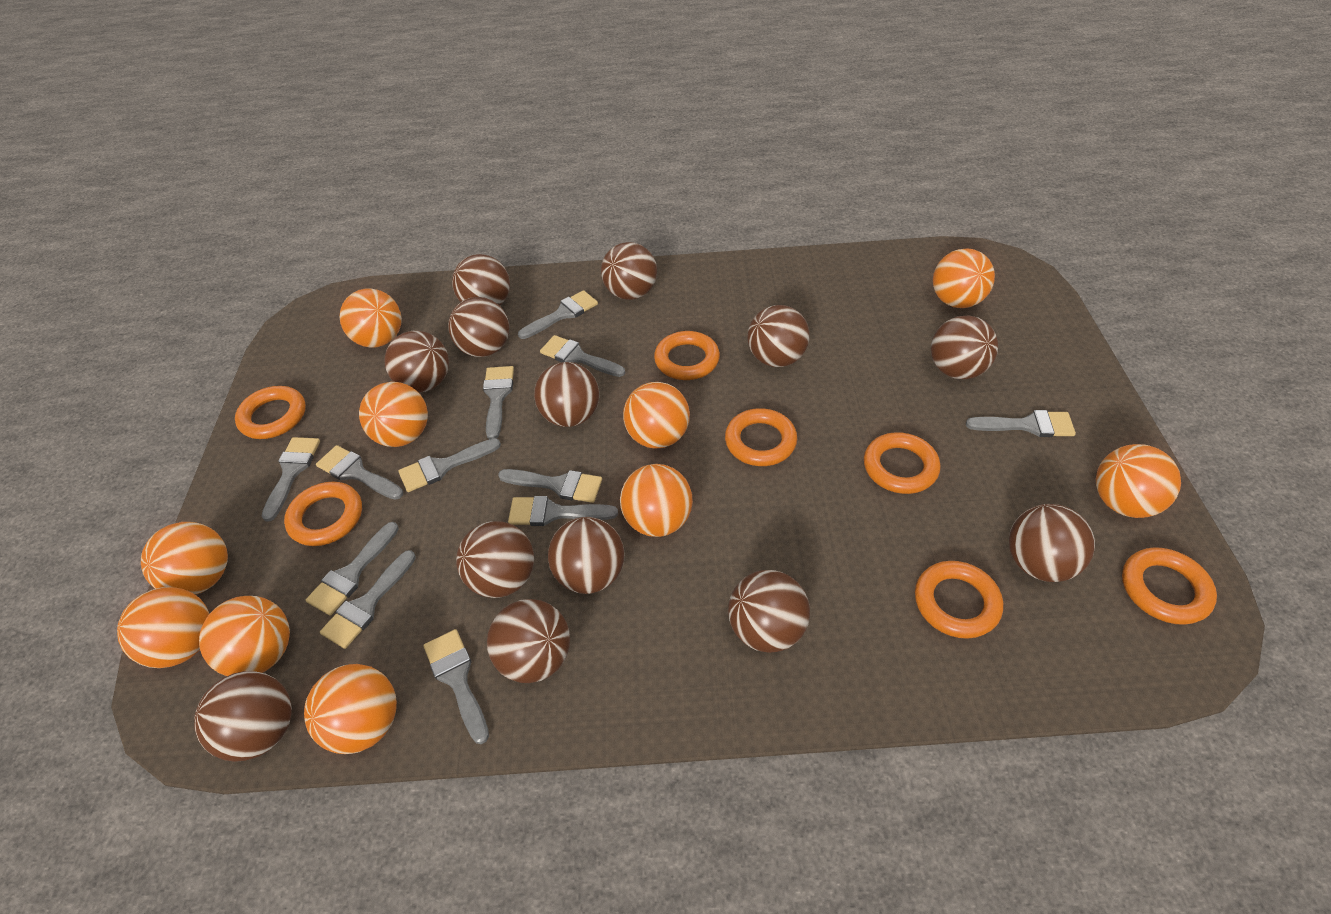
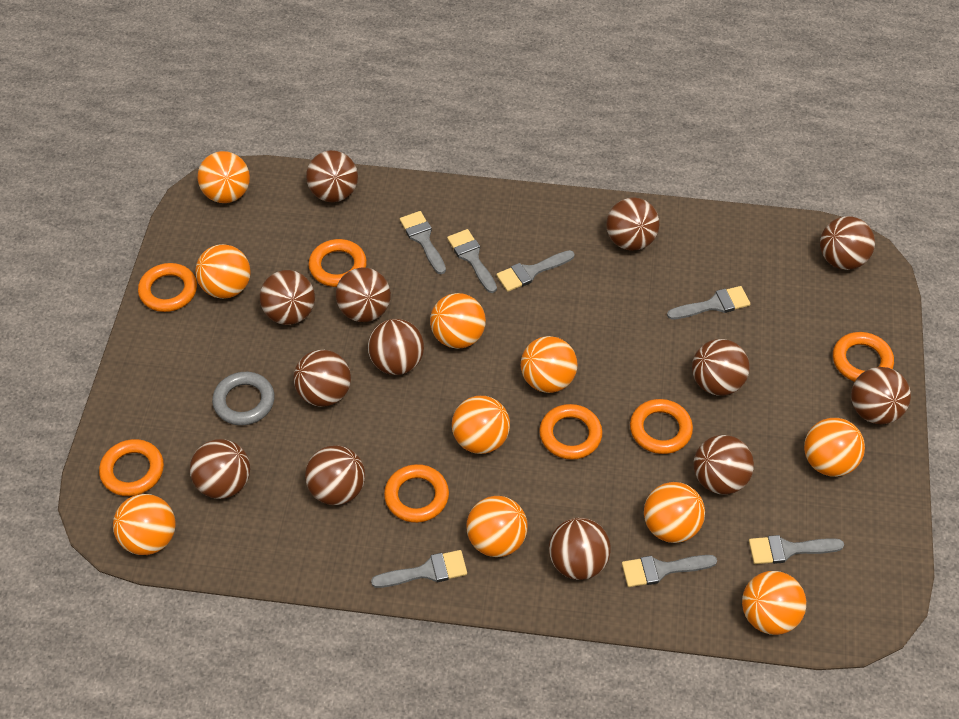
grey brush: [261,437,320,522] [306,522,399,616] [316,445,403,500] [320,550,416,649] [398,438,501,492] [423,629,489,744] [483,366,514,439] [498,469,602,503] [508,496,618,526] [518,290,598,339] [540,335,625,377] [966,410,1076,437] = 12 -> [371,550,467,588] [400,211,446,274] [447,229,497,293] [496,250,575,292] [622,555,717,587] [667,286,750,320] [749,535,844,564] = 7
grey ring: none = 0 -> [212,372,275,425] = 1

